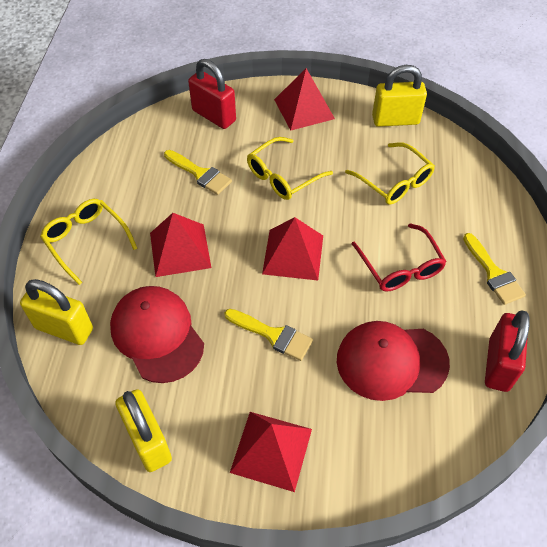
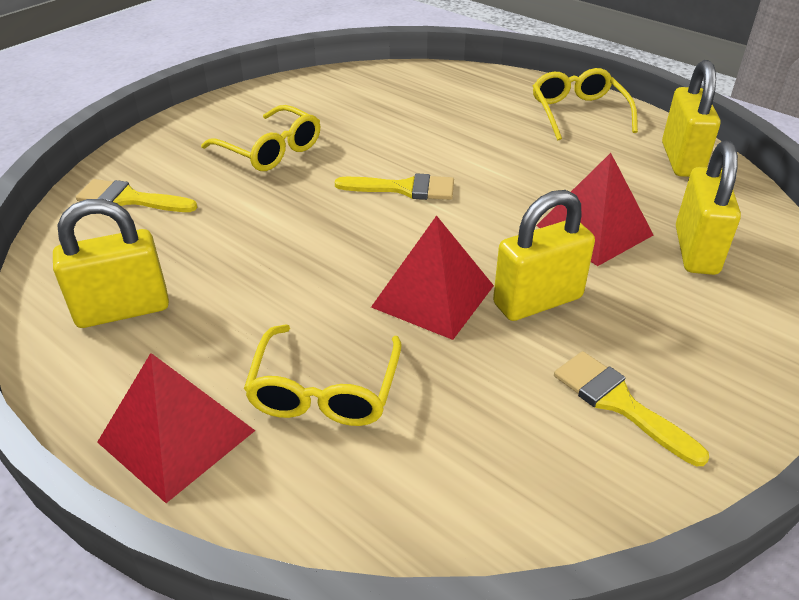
red cap: [110,286,204,383] [337,321,450,401] = 2 -> none = 0
red glasses: [352,223,447,291] = 1 -> none = 0
red padlock: [188,59,236,129] [485,310,529,392] = 2 -> none = 0
red pyramid: [150,213,211,277] [230,412,312,492] [262,217,323,281] [274,68,335,130] = 4 -> [97,353,255,503] [371,215,494,340] [536,153,653,266] = 3
yellow padlock: [20,279,93,345] [115,389,172,472] [372,65,427,127] = 3 -> [53,199,169,328] [493,190,595,321] [662,60,720,177] [676,141,741,275] = 4

